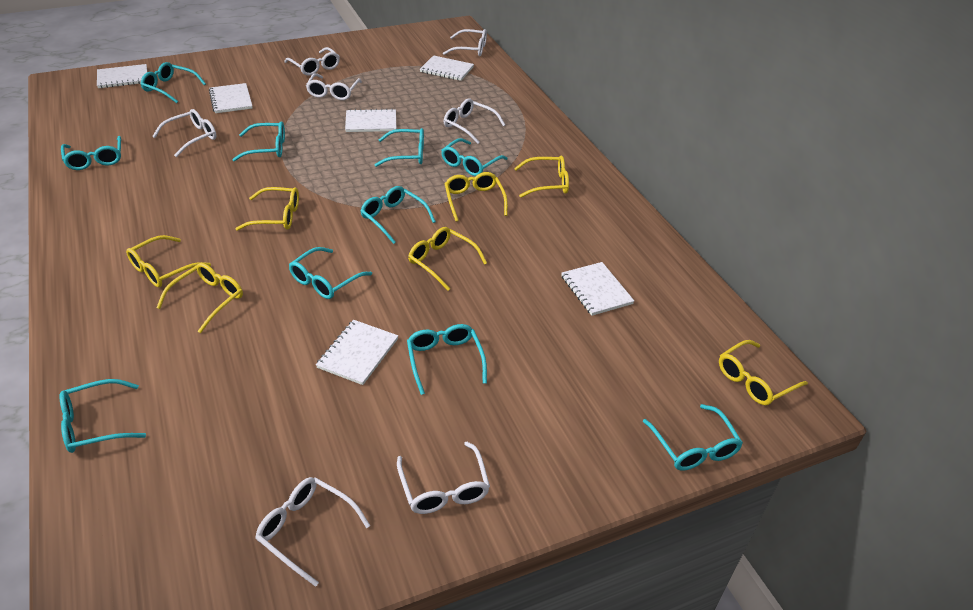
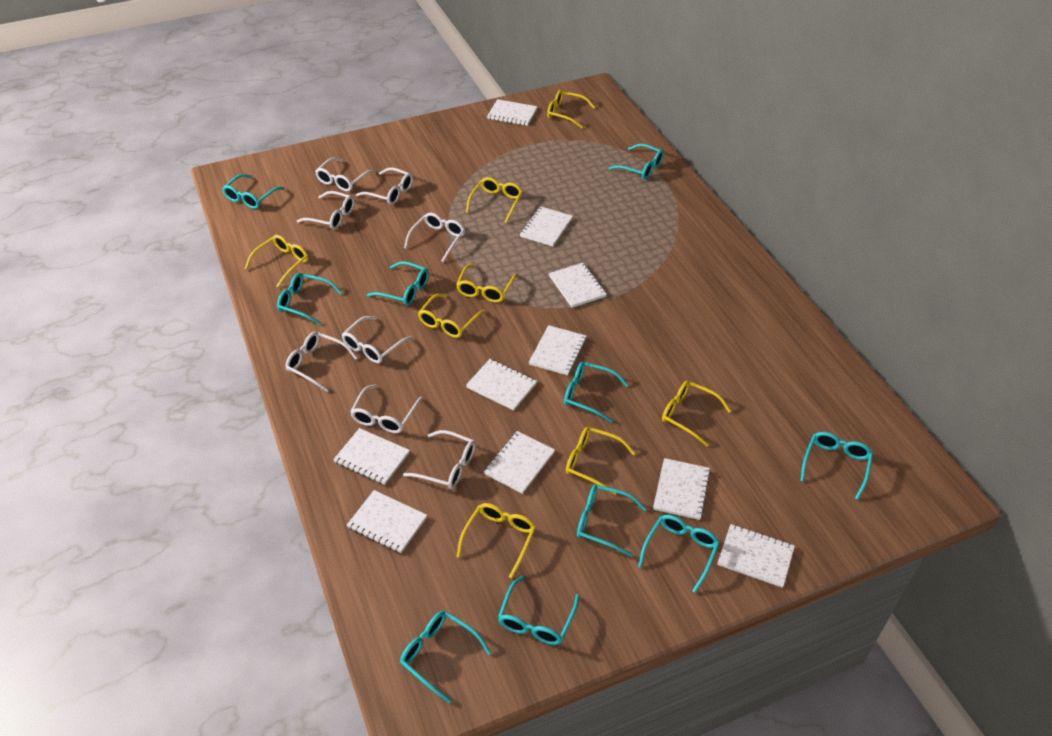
white glasses: [152,109,217,157] [255,477,370,587] [284,47,340,76] [306,73,362,100] [397,442,490,514] [443,29,487,56] [444,98,505,144] = 7 -> [285,332,357,392] [297,191,355,230] [315,158,375,191] [342,316,413,363] [350,385,423,433] [356,167,413,205] [403,430,475,489] [404,213,465,262] = 8
white notebook: [97,64,147,88] [209,83,253,113] [316,320,398,385] [345,109,396,132] [420,55,474,81] [561,262,634,316] = 6 -> [333,428,410,485] [347,490,427,553] [466,359,537,411] [484,431,555,494] [487,99,538,126] [520,206,573,246] [529,325,587,376] [549,263,607,308] [653,458,711,520] [717,524,795,588] = 10
yellow glasses: [126,235,211,287] [156,263,243,333] [236,187,299,231] [408,227,487,291] [444,172,508,222] [514,156,569,198] [719,340,808,405] = 7 -> [245,235,308,287] [418,294,486,338] [456,264,517,303] [457,503,536,578] [466,177,523,223] [547,90,595,128] [566,427,635,495] [662,381,731,446] = 8

